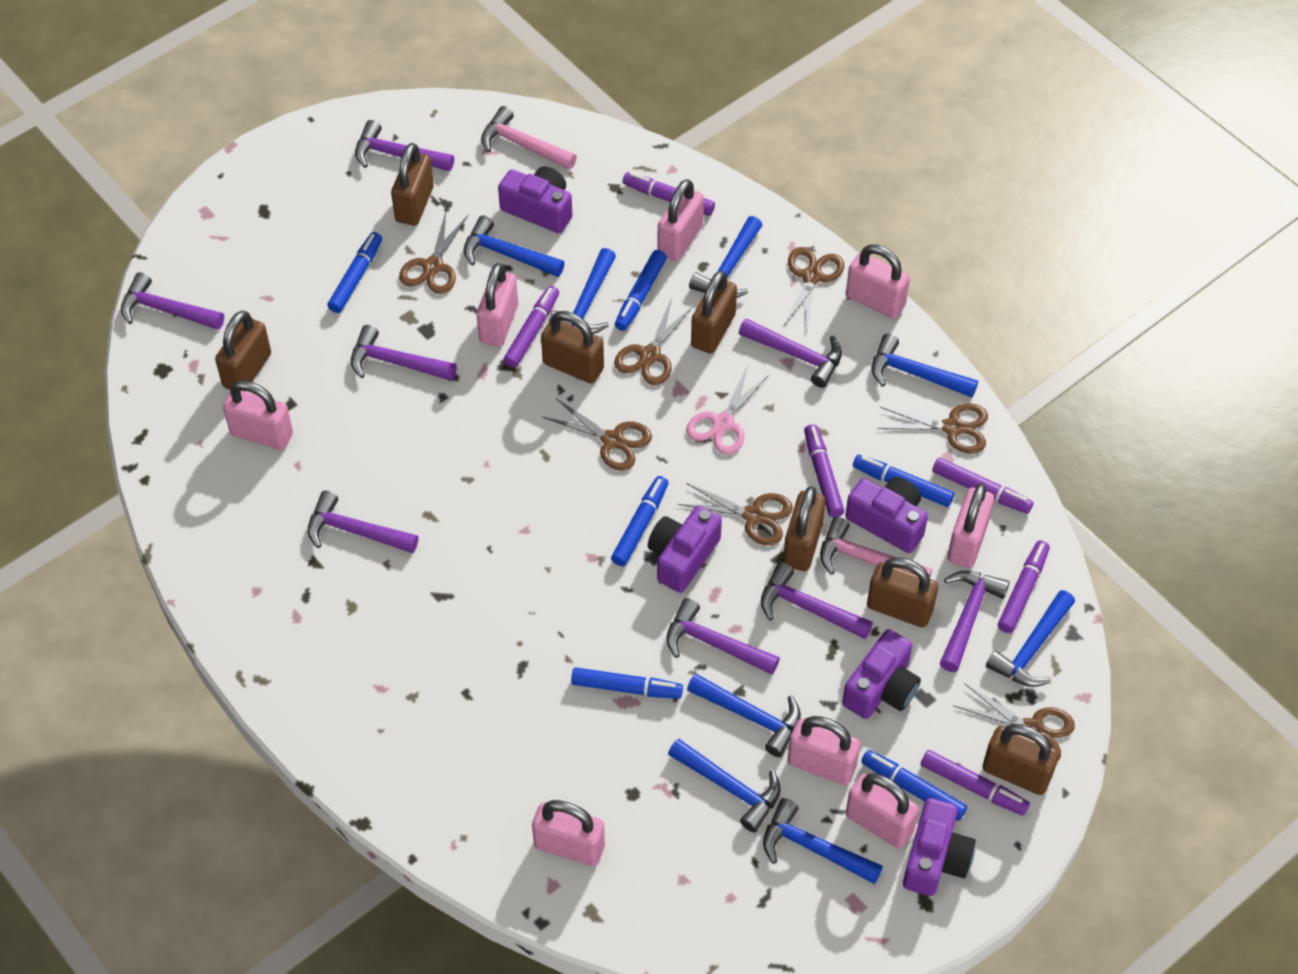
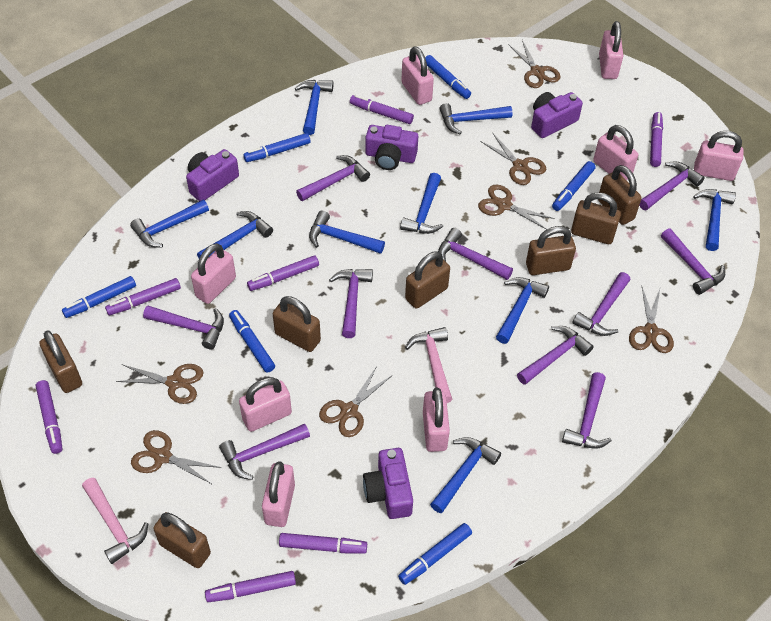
blue hammer: [464,215,565,277] [548,248,616,334] [668,738,781,833] [687,673,801,757] [689,216,762,298] [763,798,883,884] [871,334,978,397] [986,590,1075,687] = 8 -> [130,200,209,247] [197,211,273,258] [295,80,333,135] [309,211,385,254] [400,173,443,234] [430,437,501,513] [439,103,512,134] [496,277,549,344] [693,189,736,251] = 9
pink scissors: [686,365,770,455] = 1 -> none = 0
purple camera: [498,166,572,233] [648,506,722,593] [842,629,921,719] [845,477,928,553] [903,798,976,896] = 5 -> [186,149,239,201] [363,448,413,519] [365,125,418,170] [531,92,583,138] = 4
purple hammer: [121,272,224,330] [308,491,418,553] [351,325,457,381] [355,120,454,172] [666,598,780,675] [739,318,842,388] [761,562,873,639] [940,571,1010,672] = 8 -> [143,306,224,350] [219,423,310,480] [296,155,370,201] [329,269,373,338] [438,228,513,280] [517,326,594,385] [562,372,612,449] [572,272,631,336] [639,162,705,211] [661,228,725,295] = 10
purple marker: [503,286,559,368] [623,172,715,216] [804,424,844,517] [921,750,1030,816] [932,457,1033,514] [998,540,1050,633] = 6 -> [36,380,63,454] [105,278,181,315] [205,571,296,602] [247,255,319,291] [279,533,367,554] [350,95,414,124] [650,112,663,167] = 7

